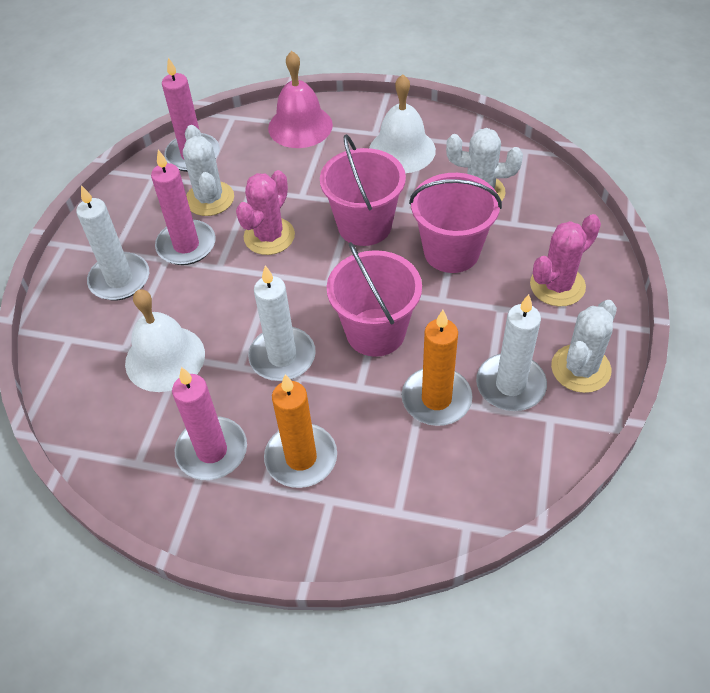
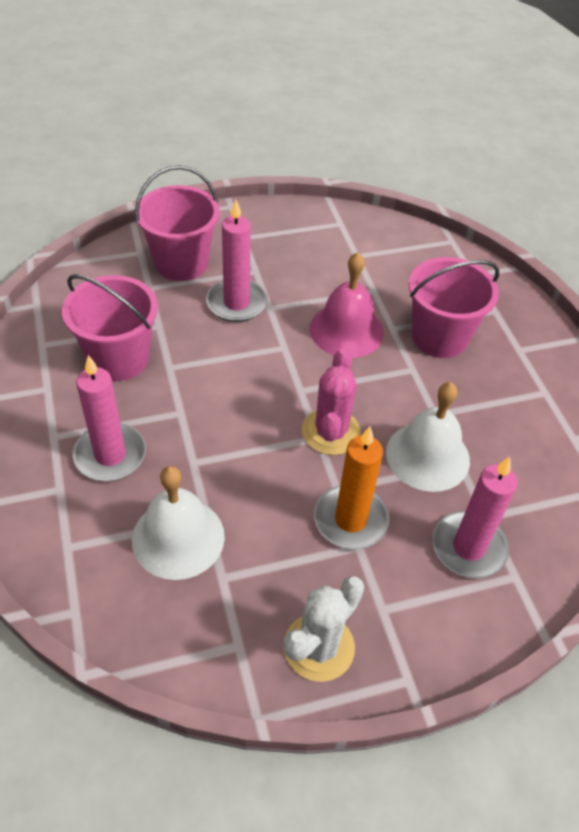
orange candle: [264,374,337,488] [402,310,473,426] = 2 -> [314,426,389,549] = 1
pink cactus: [236,170,295,255] [530,214,601,306] = 2 -> [302,349,361,455] = 1
white cactus: [183,125,234,216] [446,128,523,201] [551,300,617,393] = 3 -> [283,576,364,682] = 1
white candle: [76,185,149,300] [248,265,316,381] [476,294,547,411] = 3 -> none = 0

